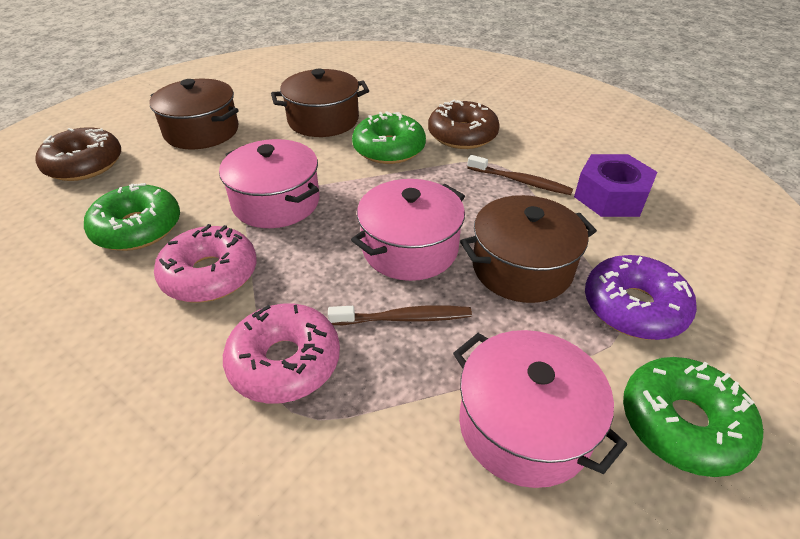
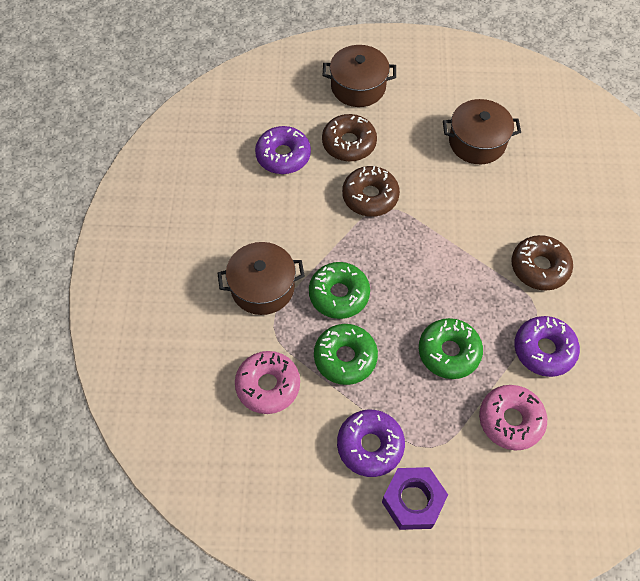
brown donut: [36,127,121,181] [428,100,500,149] = 2 -> [322,114,377,161] [342,166,400,217] [512,235,573,291] = 3
brown toothbrush: [328,305,472,325] [467,155,573,195] = 2 -> none = 0
pink pot: [219,139,320,228] [351,179,465,281] [453,330,627,488] = 3 -> none = 0
purple donut: [585,255,697,340] = 1 -> [255,126,311,174] [337,410,405,477] [514,316,580,377] = 3

